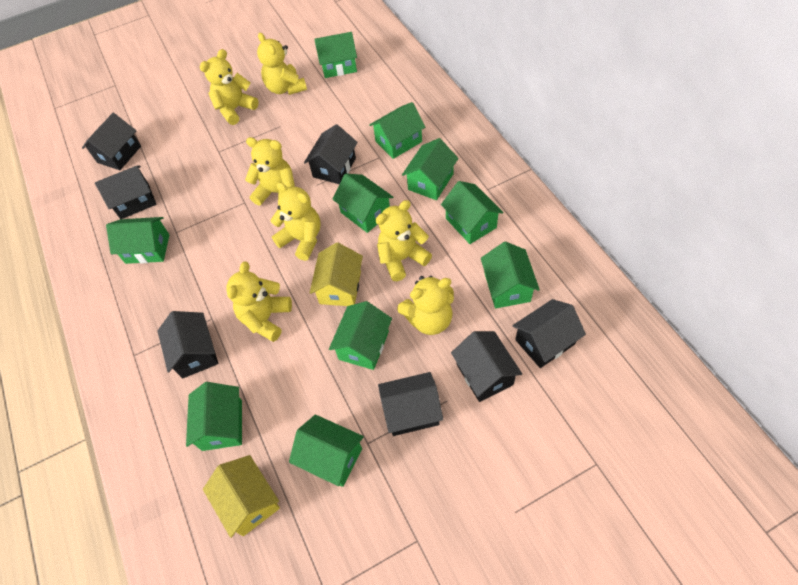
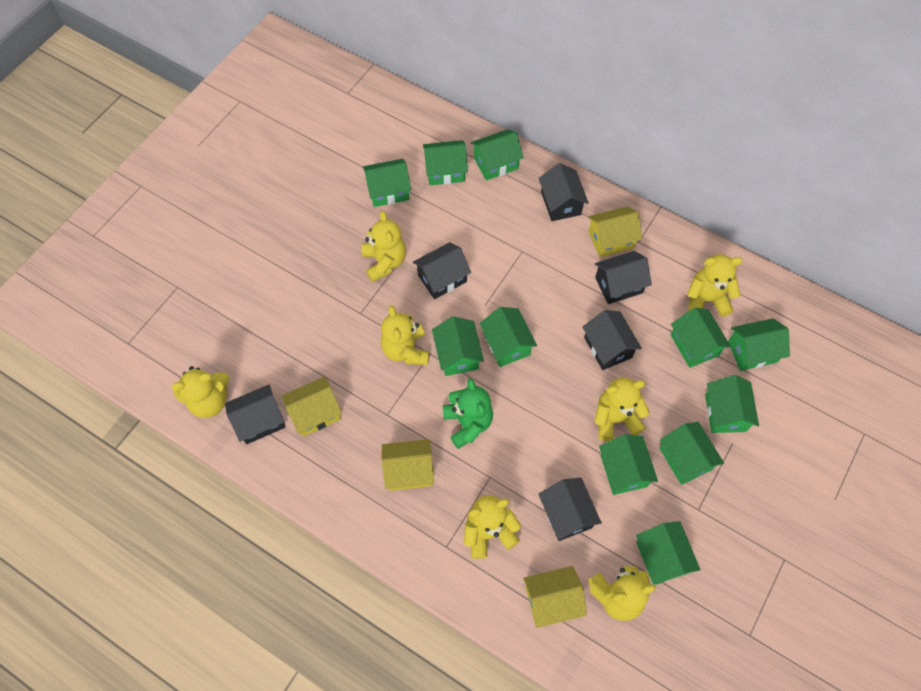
black house: [82,113,141,170] [95,166,157,219] [158,311,218,379] [304,124,358,184] [378,372,443,436] [451,331,522,402] [513,299,586,368] = 7 -> [225,385,285,444] [413,242,471,299] [538,163,589,221] [538,478,602,541] [582,310,642,370] [595,251,652,304] = 6
green house: [106,217,169,264] [186,382,242,451] [289,414,364,487] [314,32,357,78] [329,301,392,370] [332,174,393,233] [369,102,425,159] [402,138,458,200] [441,181,504,244] [481,241,540,308] = 10 -> [363,159,411,207] [423,140,468,185] [432,316,484,376] [471,129,524,181] [479,307,537,367] [599,434,658,495] [636,521,701,585] [660,422,724,485] [670,307,731,368] [705,375,759,433] [728,318,790,371] = 11
green teddy bear: none = 0 -> [443,378,493,449] = 1
yellow house: [203,455,280,538] [310,242,363,306] = 2 -> [281,376,342,437] [382,439,434,491] [523,566,587,628] [588,206,642,257] = 4

